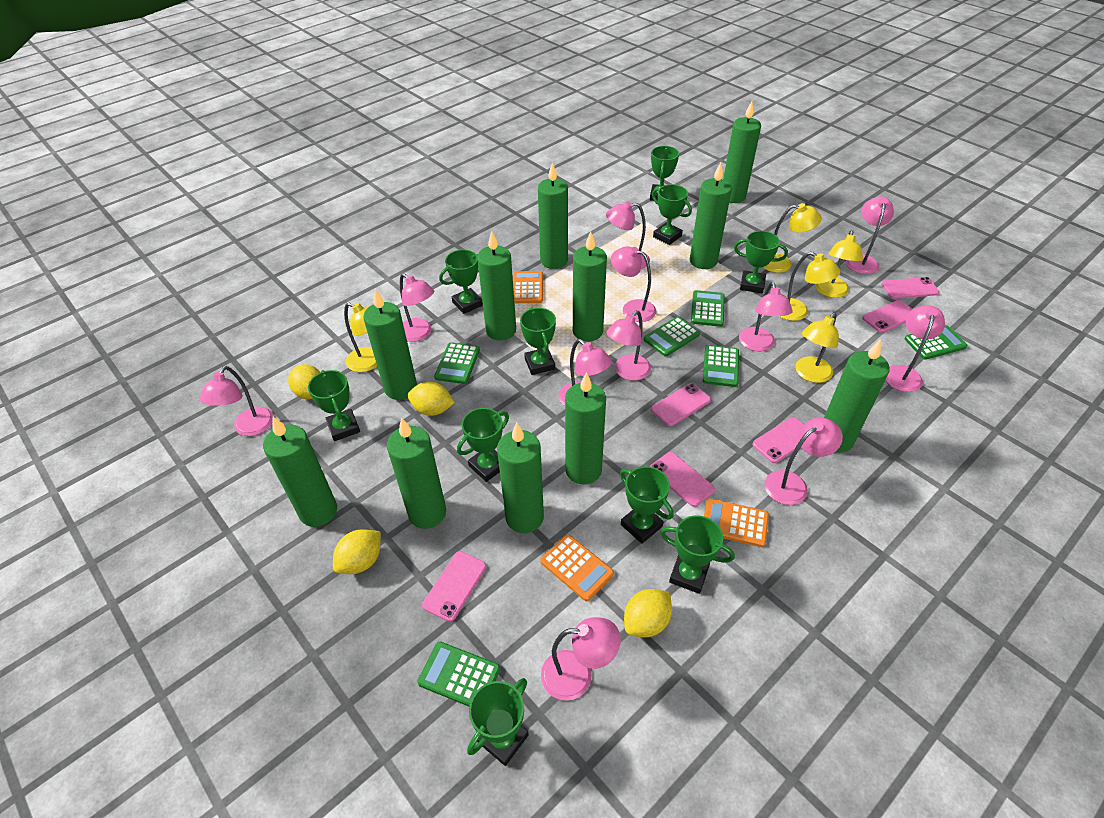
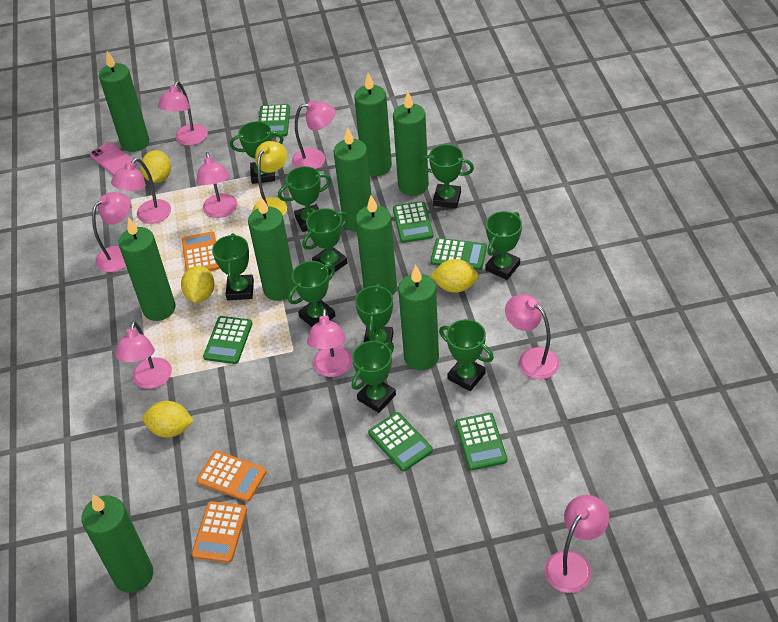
green candle: [263,417,337,527] [363,289,417,400] [387,418,446,529] [477,231,516,341] [497,422,544,533] [538,162,568,269] [565,372,606,484] [573,231,607,341] [690,163,732,269] [723,101,761,203] [824,339,890,453] = 11 -> [81,494,153,593] [99,51,149,152] [118,217,176,321] [248,197,294,301] [334,127,372,232] [354,73,392,176] [356,195,397,296] [393,91,429,196] [398,265,439,370] = 9
pink lamp: [200,366,274,436] [400,273,434,342] [541,617,621,701] [558,339,612,406] [606,201,650,269] [607,311,651,381] [611,247,656,322] [739,282,793,351] [764,417,843,505] [846,197,894,274] [885,305,945,392] = 11 -> [92,192,131,272] [111,158,171,224] [115,321,172,389] [158,81,208,146] [196,152,237,218] [292,101,336,169] [307,308,352,377] [505,294,559,379] [545,495,609,593] = 9
pink phone: [422,551,486,622] [650,452,715,507] [651,383,711,426] [752,417,804,463] [862,300,912,333] [882,277,939,299] = 6 -> [90,142,137,176] = 1
yellow lamp: [344,303,377,372] [763,203,822,273] [779,252,840,321] [795,312,839,383] [815,230,863,298] = 5 -> [253,141,287,216] = 1

